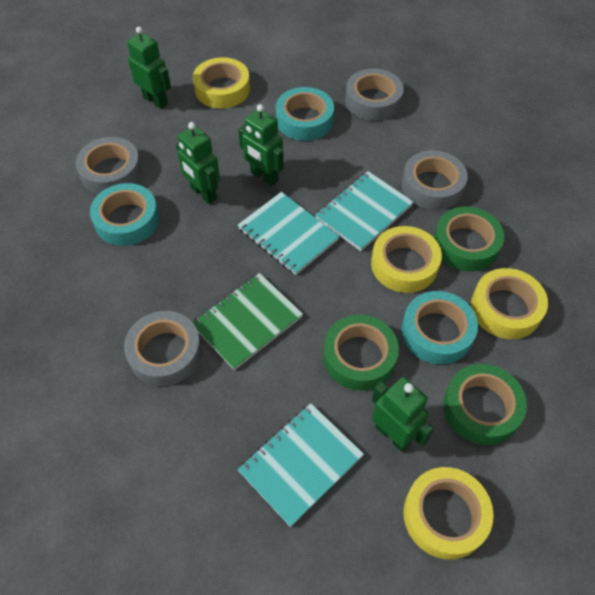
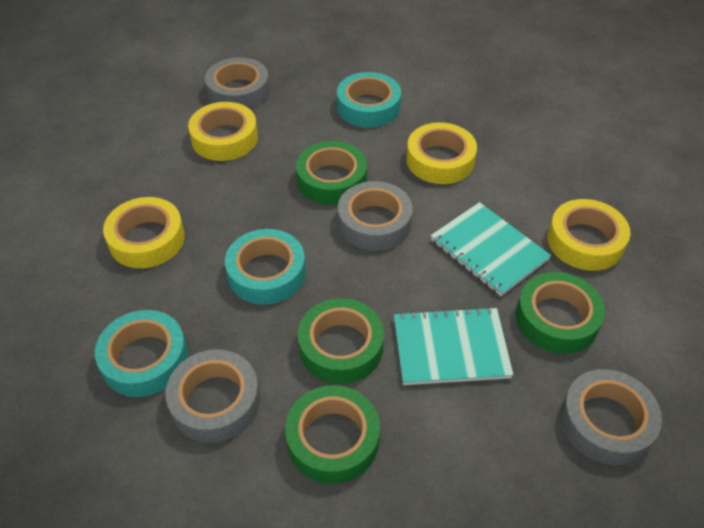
green notebook: [193,273,303,370] = 1 -> none = 0
green robot: [127,27,171,109] [176,122,220,204] [239,104,284,186] [372,377,434,452] = 4 -> none = 0
green tape: [323,315,399,391] [434,207,504,272] [443,364,527,445] = 3 -> [285,385,380,484] [296,141,367,205] [298,298,384,384] [516,272,605,354] = 4
turquoise notebook: [238,192,340,275] [238,403,364,527] [315,171,414,251] = 3 -> [394,307,513,385] [430,202,551,296] = 2

